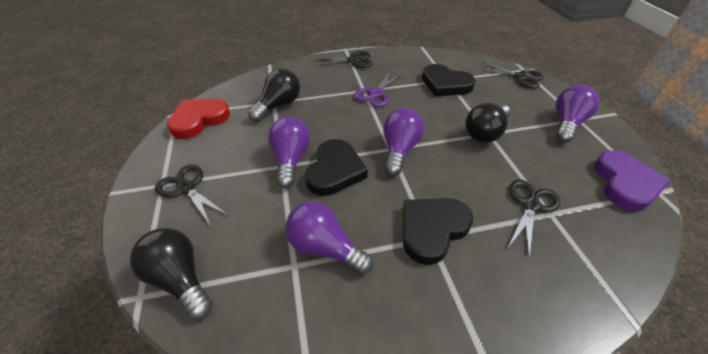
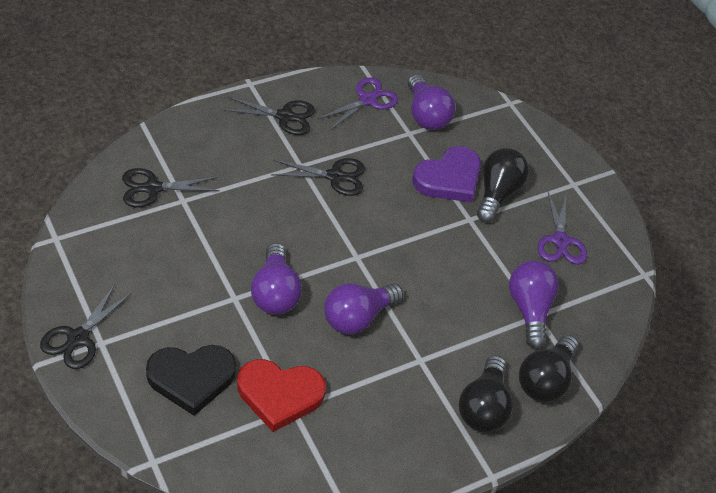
black heart: [305,139,368,196] [403,198,473,265] [422,64,476,97] = 3 -> [146,345,236,416] = 1
purple scissors: [354,71,402,107] = 1 -> [318,77,398,131] [537,192,587,265] = 2

